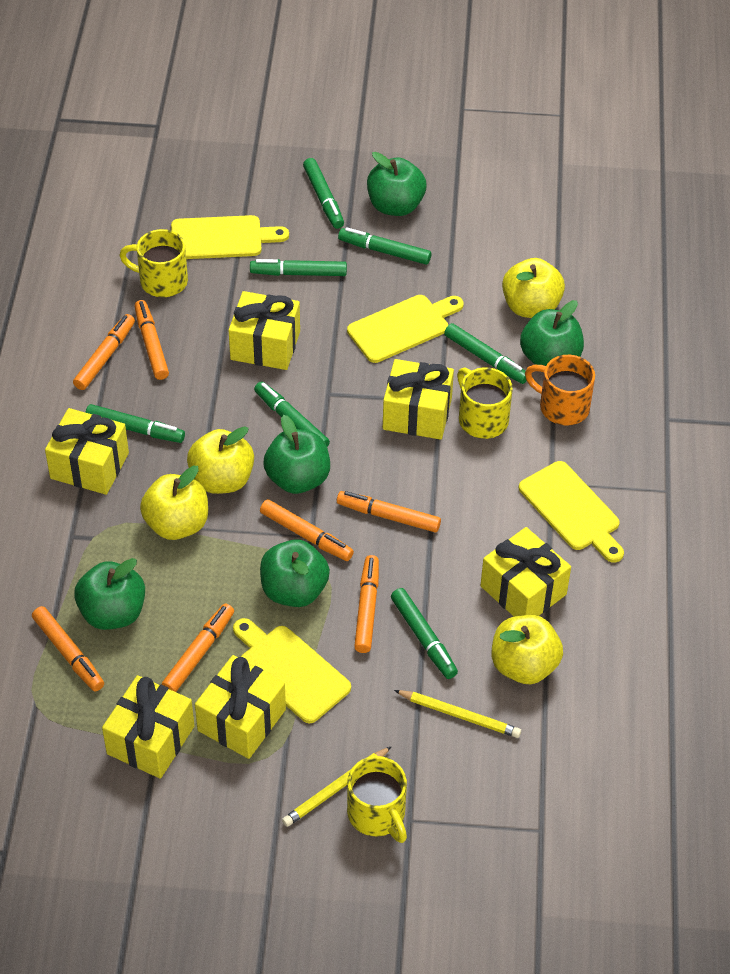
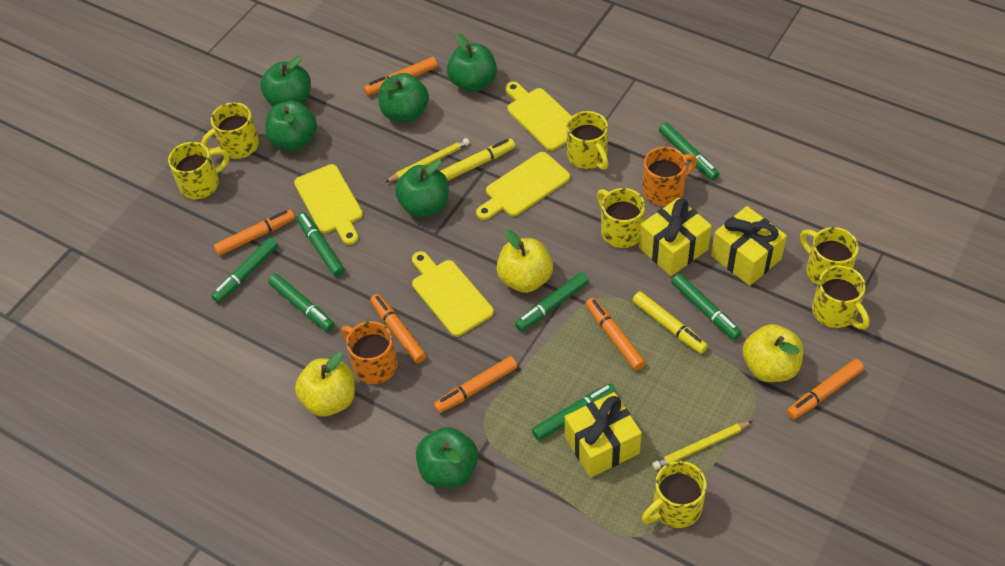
green apple: [74,558,145,630] [260,539,330,607] [263,415,330,494] [367,152,426,216] [520,300,584,366] = 5 -> [260,55,311,107] [265,100,317,151] [378,73,429,123] [395,159,449,217] [416,427,478,488] [447,33,497,92] = 6
orange marker: [32,606,104,691] [73,314,135,390] [135,300,169,380] [162,603,234,692] [260,499,354,561] [337,491,441,533] [354,555,379,653] = 7 -> [214,210,295,256] [364,57,438,96] [370,294,426,363] [434,356,517,413] [586,298,645,370] [787,359,864,419] = 6
orange mug: [525,355,595,425] = 1 -> [341,321,398,384] [642,146,697,205] = 2
yellow apple: [140,466,208,540] [187,426,254,494] [492,615,563,684] [502,258,565,318] = 4 -> [295,352,355,417] [496,229,553,293] [743,324,803,382] = 3
yellow gift: [45,408,129,495] [102,675,194,779] [195,655,286,759] [229,291,300,370] [383,359,454,440] [480,527,571,617] = 6 -> [565,392,642,478] [639,198,712,276] [711,206,787,286] = 3
yellow marker: none = 0 -> [441,139,515,181] [633,291,708,354] = 2
yellow mug: [119,229,188,297] [347,756,407,843] [457,367,513,439] = 3 -> [168,142,229,199] [201,102,259,159] [567,111,608,170] [597,188,645,248] [642,461,707,528] [800,227,859,285] [812,265,869,329] = 7

